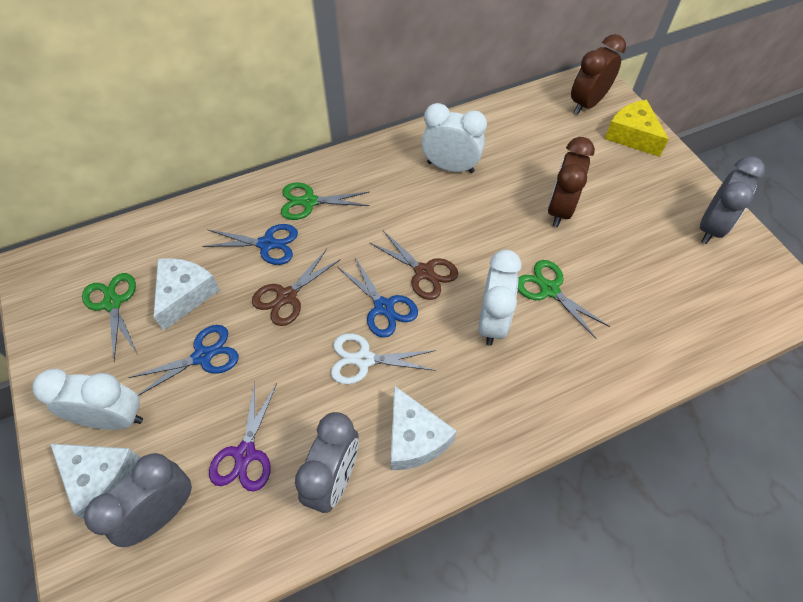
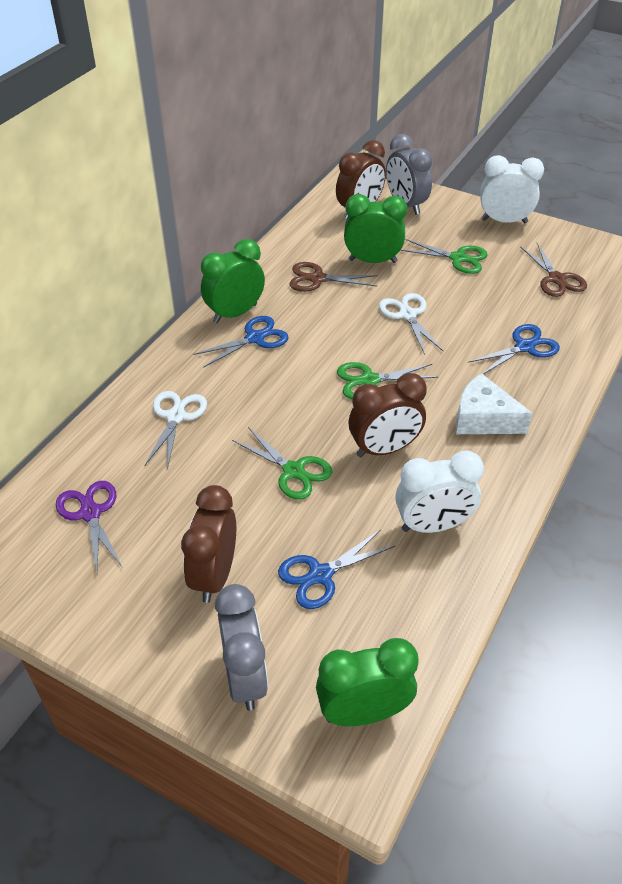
brown clock: [548,137,595,227] [571,34,626,115] = 2 -> [181,485,236,603] [336,140,386,219] [349,373,427,458] = 3
green clock: none = 0 -> [201,239,265,323] [316,638,419,726] [344,194,407,263] = 3
grey clock: [84,453,192,547] [295,412,359,513] [700,156,765,244] = 3 -> [215,584,268,711] [386,134,432,215] = 2
white cheese: [50,444,141,519] [153,258,220,331] [391,385,457,470] = 3 -> [456,373,533,434] = 1
white clock: [33,369,143,430] [421,103,487,173] [478,250,521,346] = 3 -> [395,450,484,533] [480,155,544,224] = 2
white scissors: [331,333,436,384] = 1 -> [144,391,207,470] [379,293,443,355] = 2
yellow cheese: [604,100,669,157] = 1 -> none = 0

